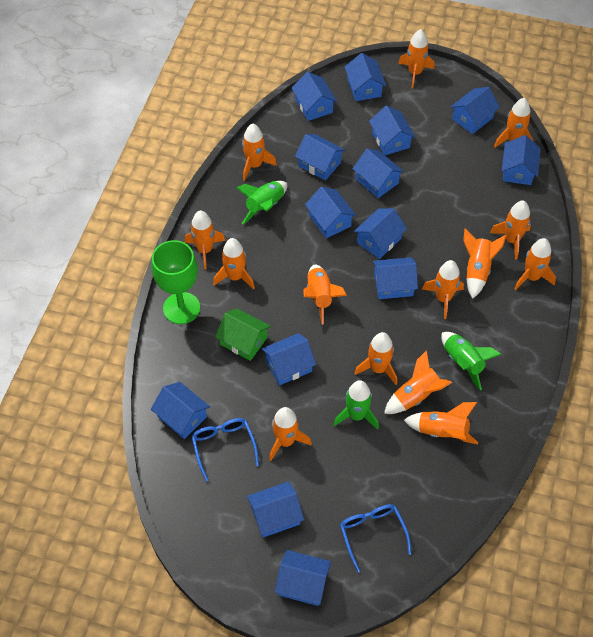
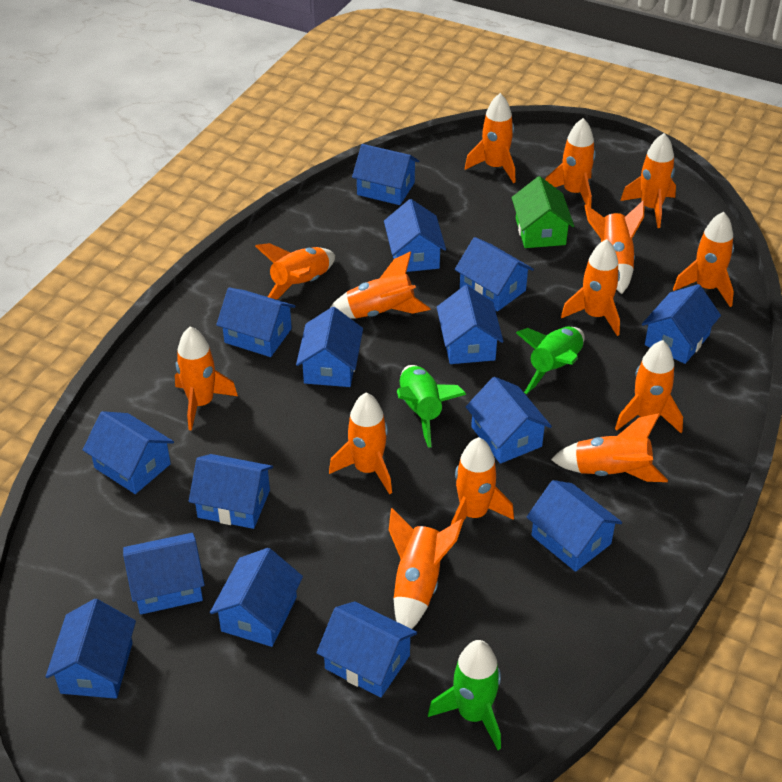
blue glasses: [191,418,259,481] [340,504,411,573] = 2 -> none = 0
blue house: [151,382,210,439] [247,481,304,538] [262,333,316,385] [275,550,331,606] [292,72,337,121] [295,134,345,181] [305,187,356,238] [345,53,386,101] [352,149,404,198] [354,208,407,259] [369,105,415,155] [373,257,418,299] [450,87,500,134] [502,135,541,185] = 14 -> [46,599,136,699] [83,411,174,494] [123,533,205,614] [189,454,273,529] [210,548,303,647] [216,287,296,357] [296,307,363,387] [316,601,417,697] [352,144,419,205] [384,199,446,272] [437,285,504,364] [455,237,534,311] [466,377,552,464] [527,480,622,572] [642,284,721,364] = 15
green goblet: [151,240,200,324] = 1 -> none = 0

